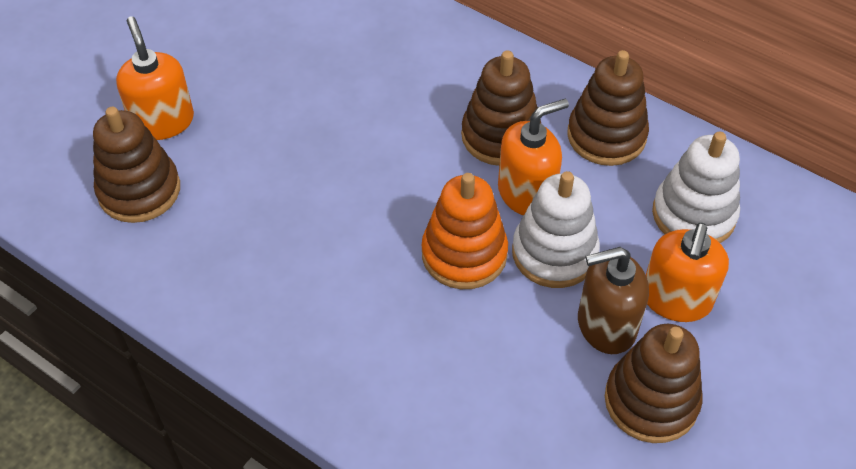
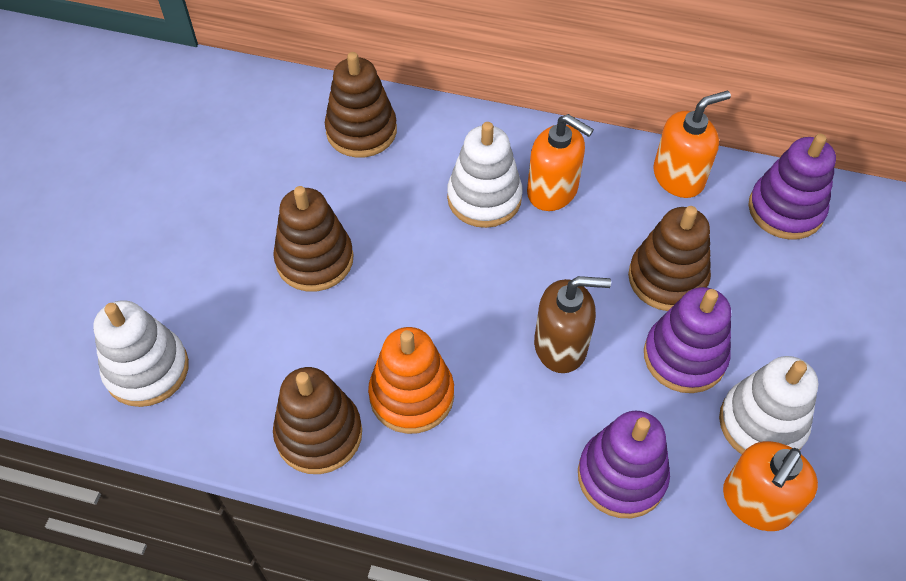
purple stacking toy: none = 0 -> [578,411,670,518] [644,287,731,393] [748,134,836,240] = 3
white stacking toy: [512,171,600,288] [652,132,740,243] = 2 -> [93,300,189,407] [447,122,522,228] [719,356,818,455] = 3

